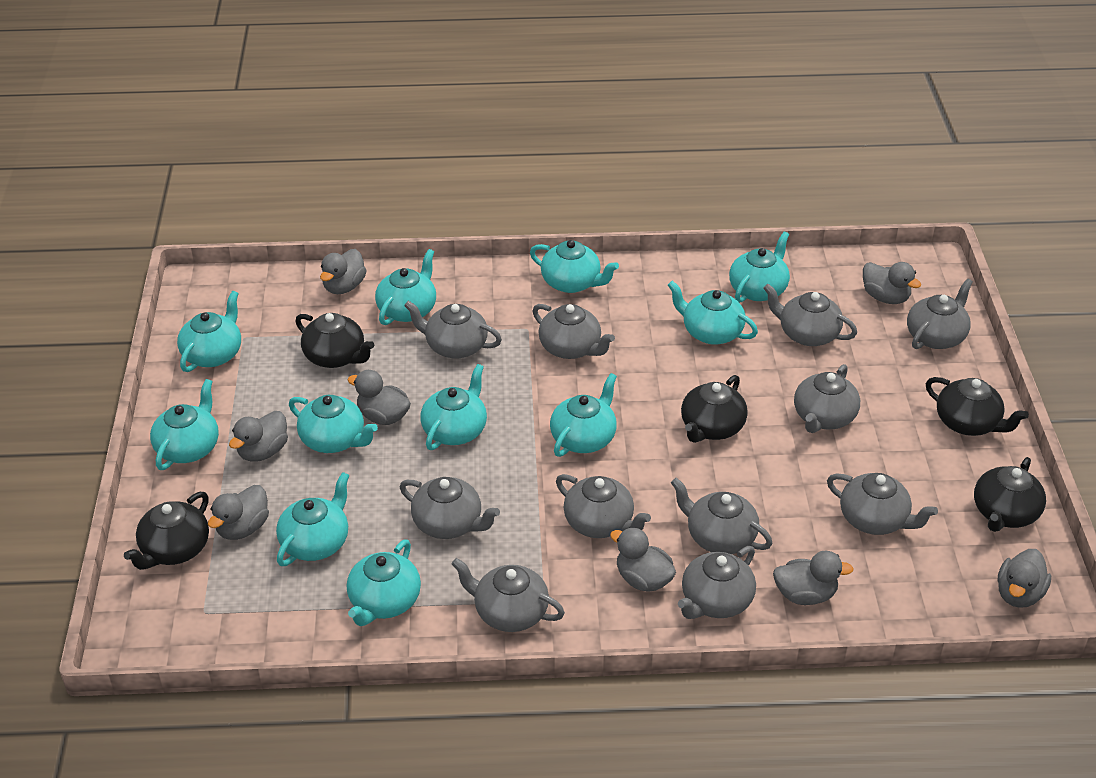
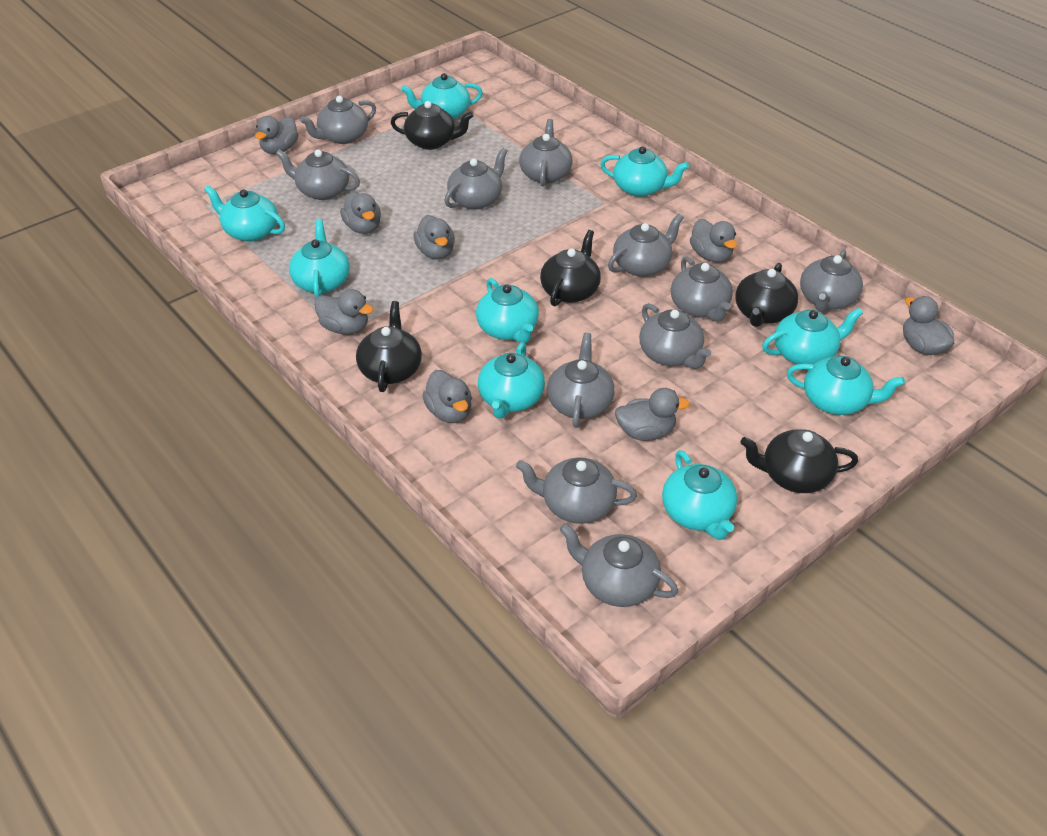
turquoise teapot: [150,379,219,470] [177,291,241,372] [276,472,350,566] [289,395,378,453] [347,539,421,626] [375,249,436,325] [420,364,487,450] [530,240,619,293] [550,373,617,457] [668,281,758,344] [729,232,790,303] = 11 -> [204,185,285,242] [289,219,350,298] [401,73,483,119] [476,278,539,343] [478,342,545,419] [600,146,689,197] [662,450,737,540] [762,308,863,364] [787,356,905,415] = 9

